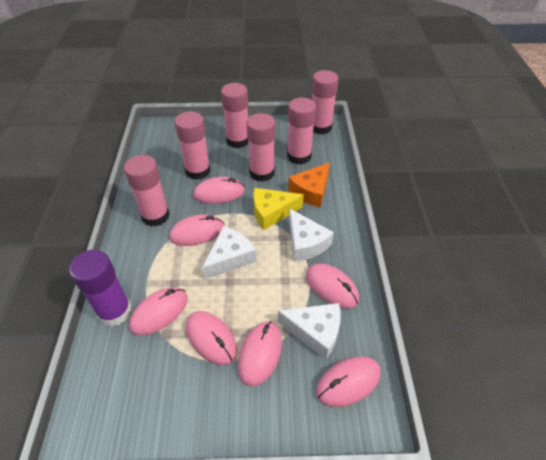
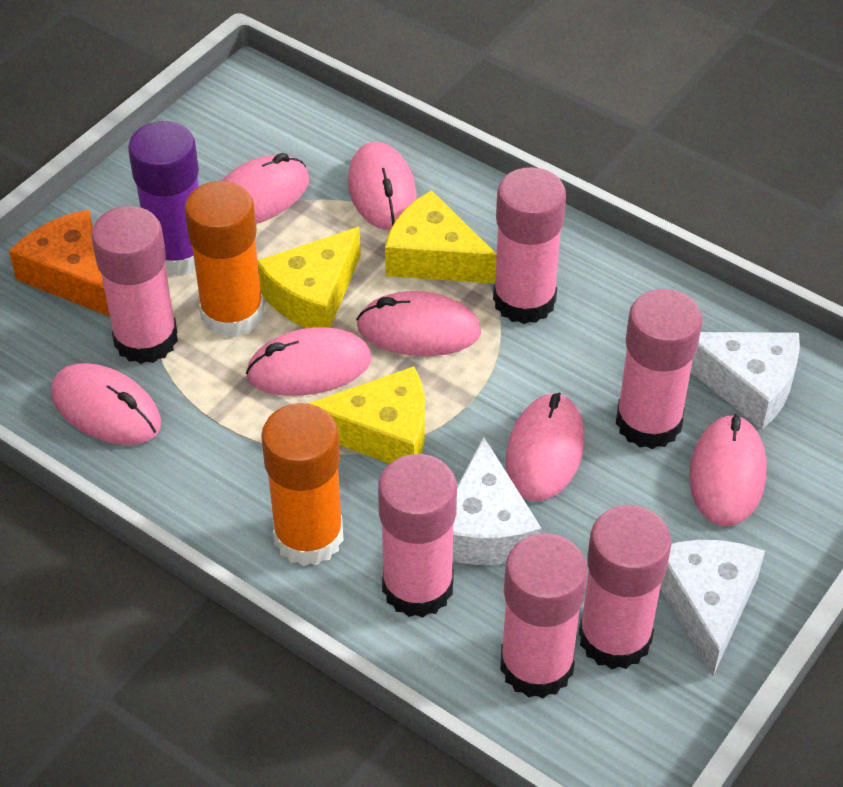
orange glue stick: none = 0 -> [184,181,264,338] [261,403,344,566] = 2
yellow cheese: [253,188,304,230] = 1 -> [257,227,361,328] [307,366,425,464] [385,190,497,283] = 3

